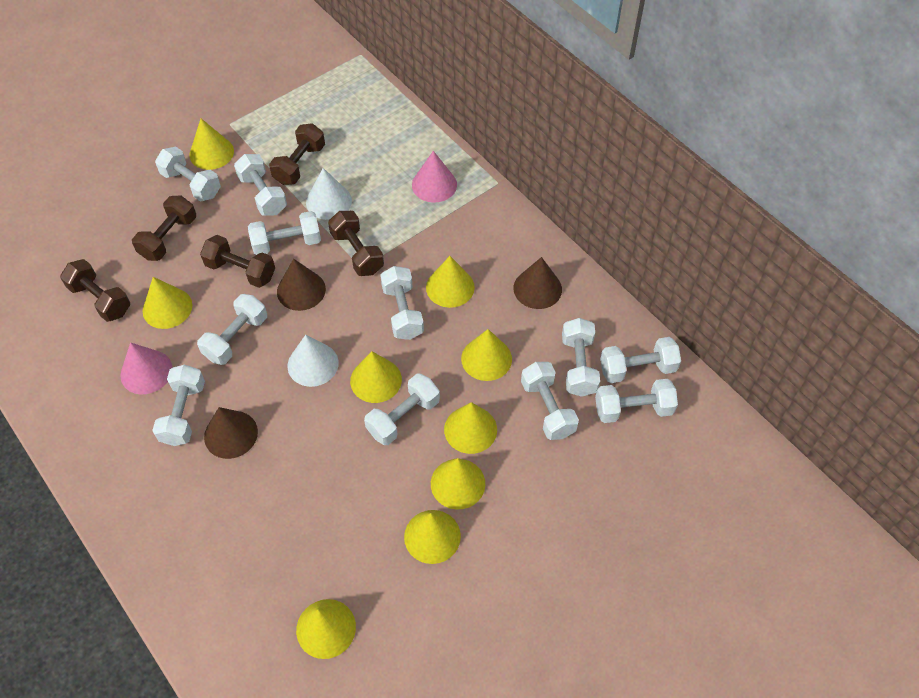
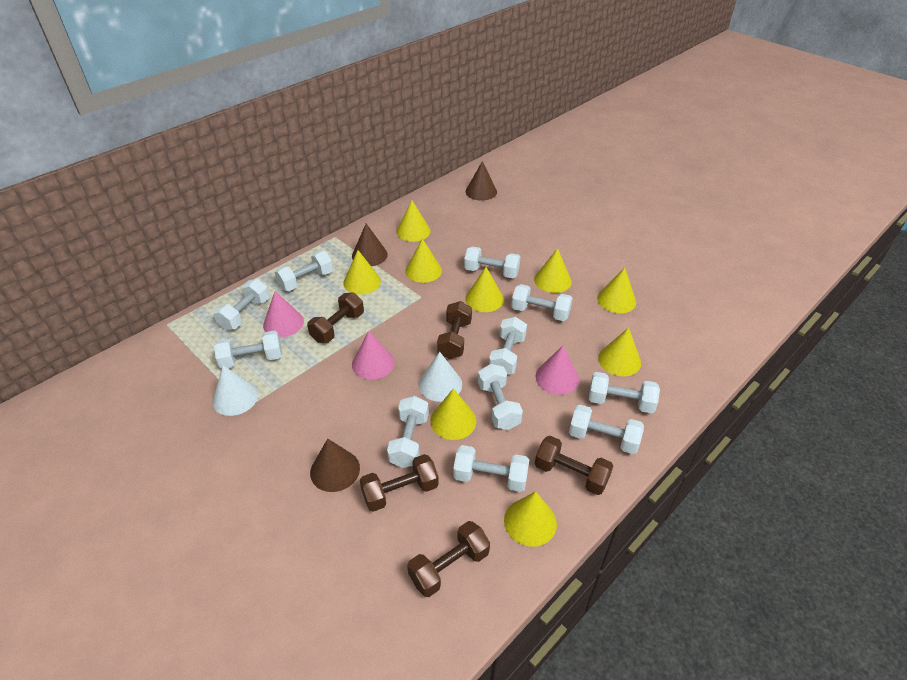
pink cone: [120,343,172,395] [412,151,457,202] = 2 -> [263,291,304,337] [352,331,395,380] [536,346,579,395] = 3

